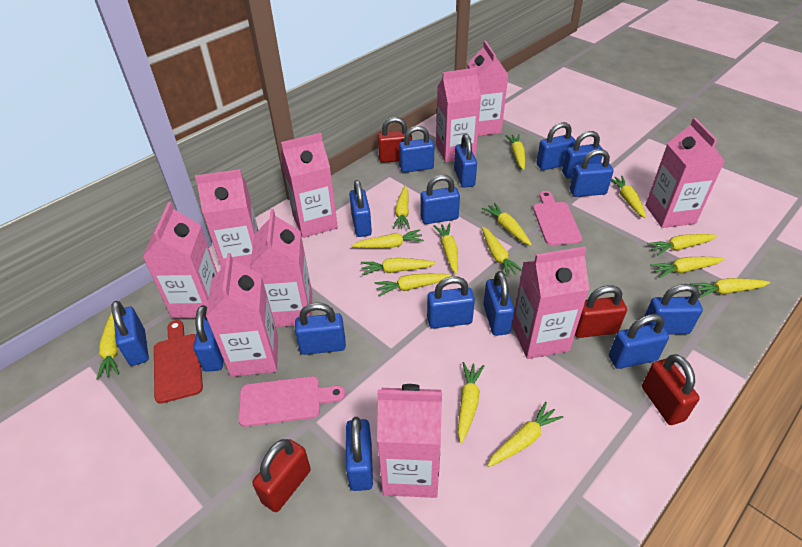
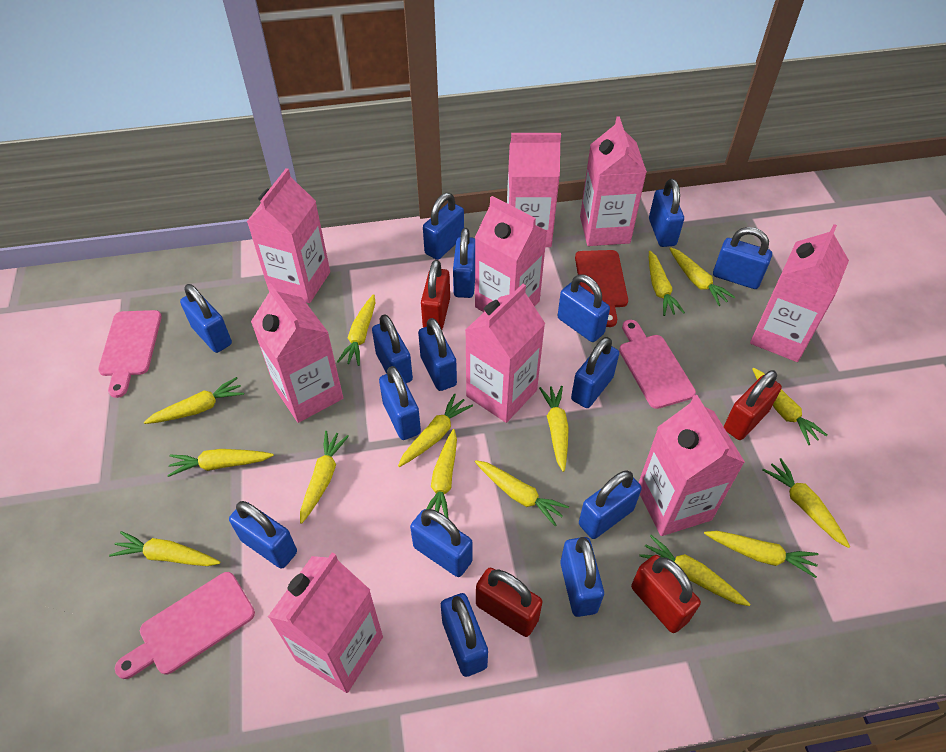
pink carton: [143,202,217,318] [195,169,258,269] [206,253,278,377] [250,209,312,327] [281,133,338,238] [377,384,442,498] [436,67,481,162] [467,41,508,136] [512,247,590,359] [645,118,725,228] = 10 -> [247,168,330,303] [251,283,343,423] [268,552,383,693] [465,284,545,423] [475,196,547,312] [507,133,561,247] [580,116,647,246] [639,395,745,536] [750,224,849,362] = 9
pink cutting board: [238,376,345,427] [533,191,582,245] = 2 -> [98,310,162,398] [115,572,255,679] [619,320,696,409] = 3

